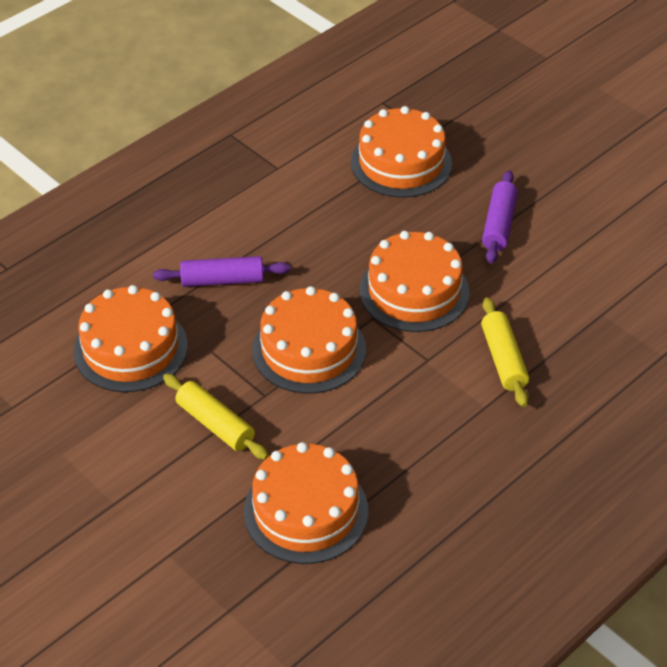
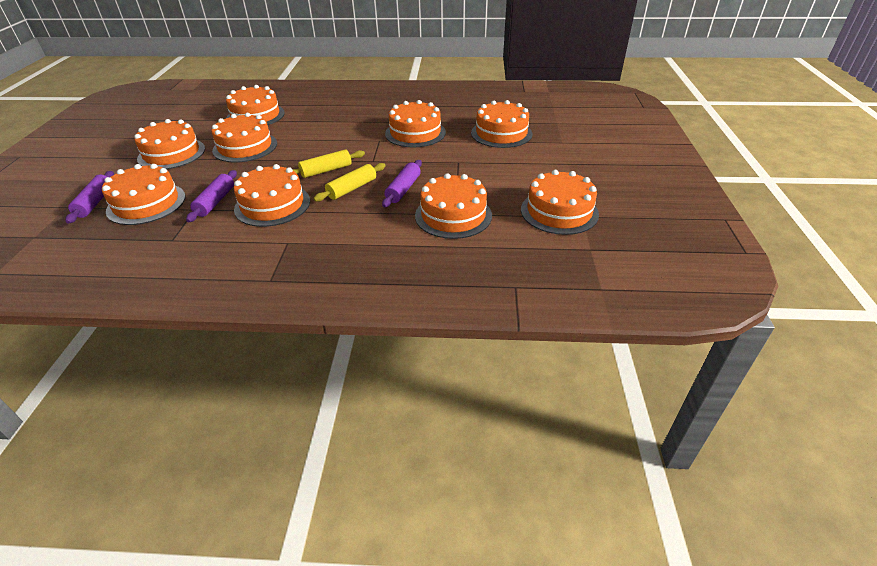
orange cake: [73,285,188,392] [244,442,368,564] [252,286,366,394] [351,106,452,198] [359,231,470,332] = 5 -> [102,164,186,225] [134,119,205,169] [211,113,277,163] [226,85,285,125] [234,164,310,227] [385,100,446,148] [415,173,492,239] [471,100,532,148] [521,170,599,235] = 9
purple rolling pin: [153,256,290,287] [482,170,518,264] = 2 -> [65,171,114,224] [186,170,237,222] [382,160,422,207] = 3

